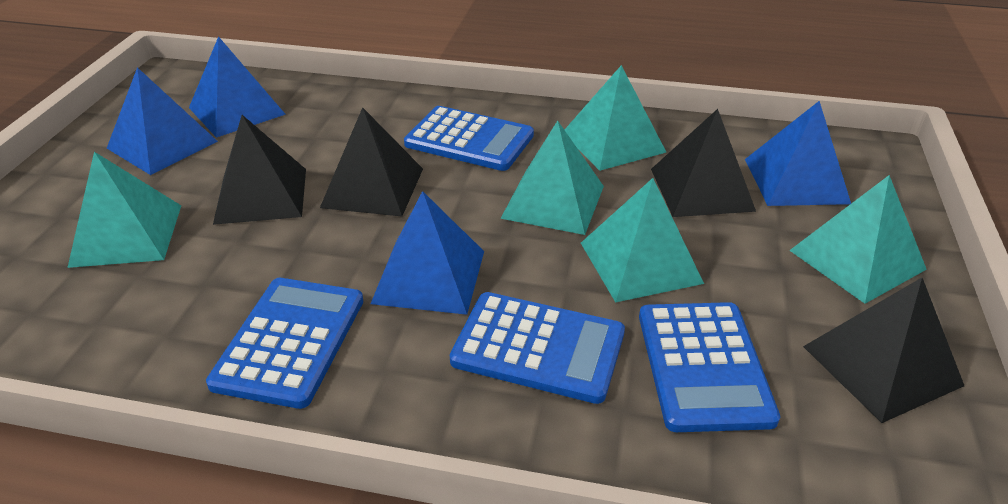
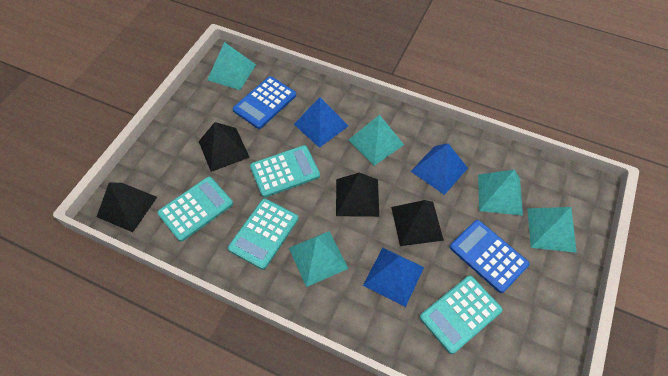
blue calculator: [206,278,363,409] [404,106,534,171] [450,292,625,404] [639,302,780,432] = 4 -> [233,76,296,129] [450,220,529,293] = 2
blue pyramid: [107,67,218,175] [189,36,286,138] [371,191,484,315] [745,101,851,206] = 4 -> [294,97,348,148] [363,248,424,307] [411,143,468,195] = 3
turquoise calculator: none = 0 -> [157,177,233,242] [228,199,298,270] [250,145,320,198] [420,276,503,354] = 4

